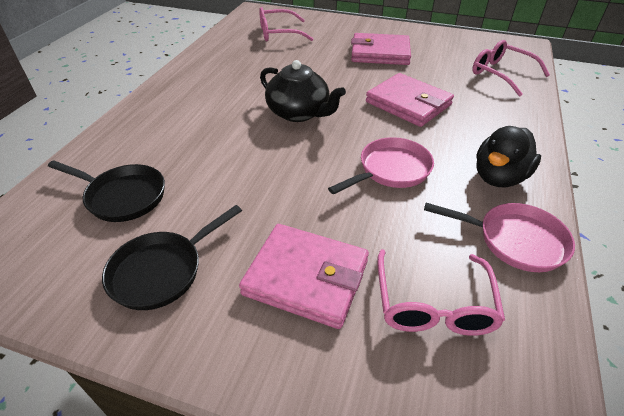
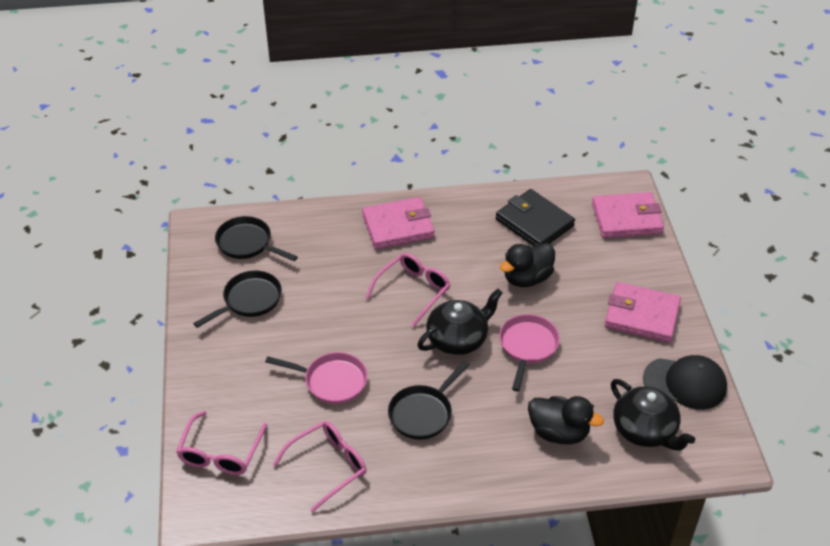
black cap: none = 0 -> [643,355,727,410] = 1
black duck: [476,126,541,188] = 1 -> [500,243,555,287] [528,396,604,444] = 2
black pan: [48,160,165,222] [102,205,242,310] = 2 -> [193,271,282,328] [215,216,298,261] [388,361,470,440] = 3
black teapot: [260,60,346,122] = 1 -> [417,289,503,355] [611,379,695,451] = 2
black wallet: none = 0 -> [496,189,575,246] = 1

